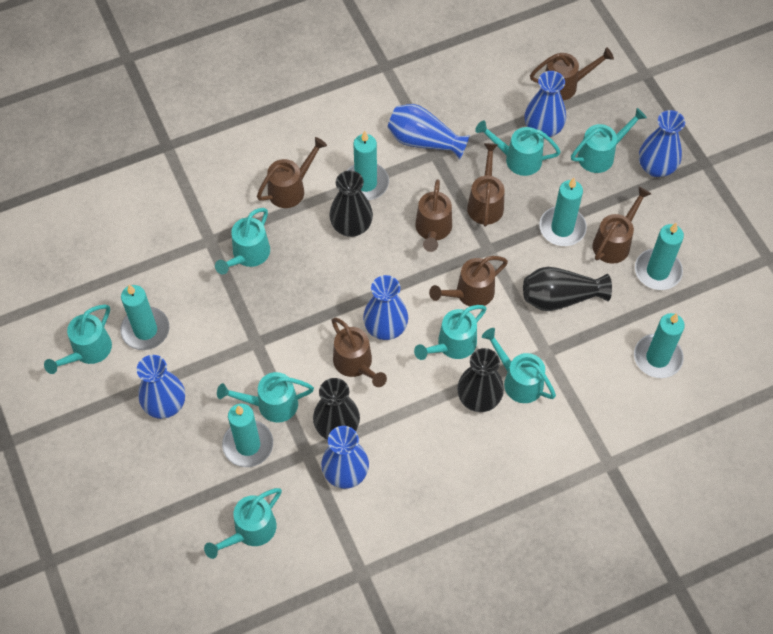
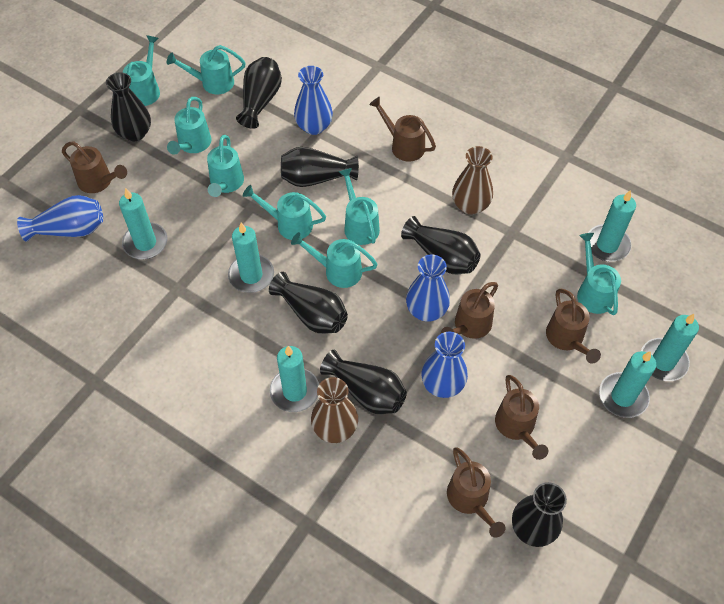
black vase: [313,378,360,440] [329,170,373,237] [457,348,504,412] [523,267,612,311] = 4 -> [106,72,151,141] [236,57,282,129] [269,272,348,334] [281,147,359,187] [320,350,407,414] [401,216,480,274] [512,482,567,547] = 7
blue vase: [137,355,185,419] [321,426,369,489] [363,275,408,340] [388,104,470,159] [524,71,566,138] [639,110,685,177] = 6 -> [17,195,103,242] [294,66,333,135] [406,254,450,322] [421,332,468,398] = 4
brown vase: none = 0 -> [311,377,358,443] [452,146,493,215] = 2
brown watering can: [257,137,327,208] [332,318,387,387] [415,179,452,252] [429,256,508,306] [467,143,505,226] [530,47,614,101] [593,187,651,264] = 7 -> [62,142,127,193] [369,97,436,162] [441,282,498,339] [447,447,506,538] [495,375,548,460] [546,289,601,364] = 6

